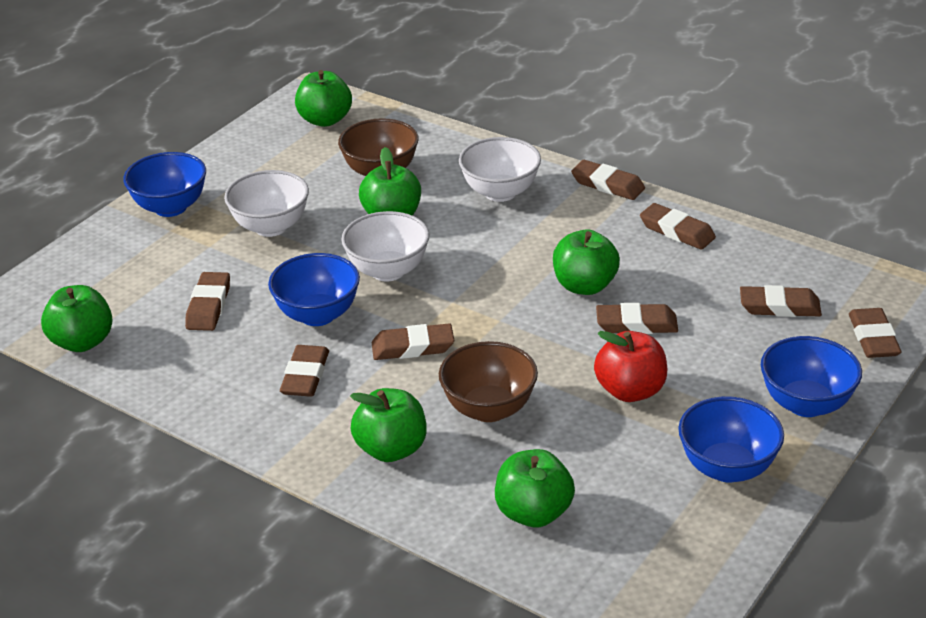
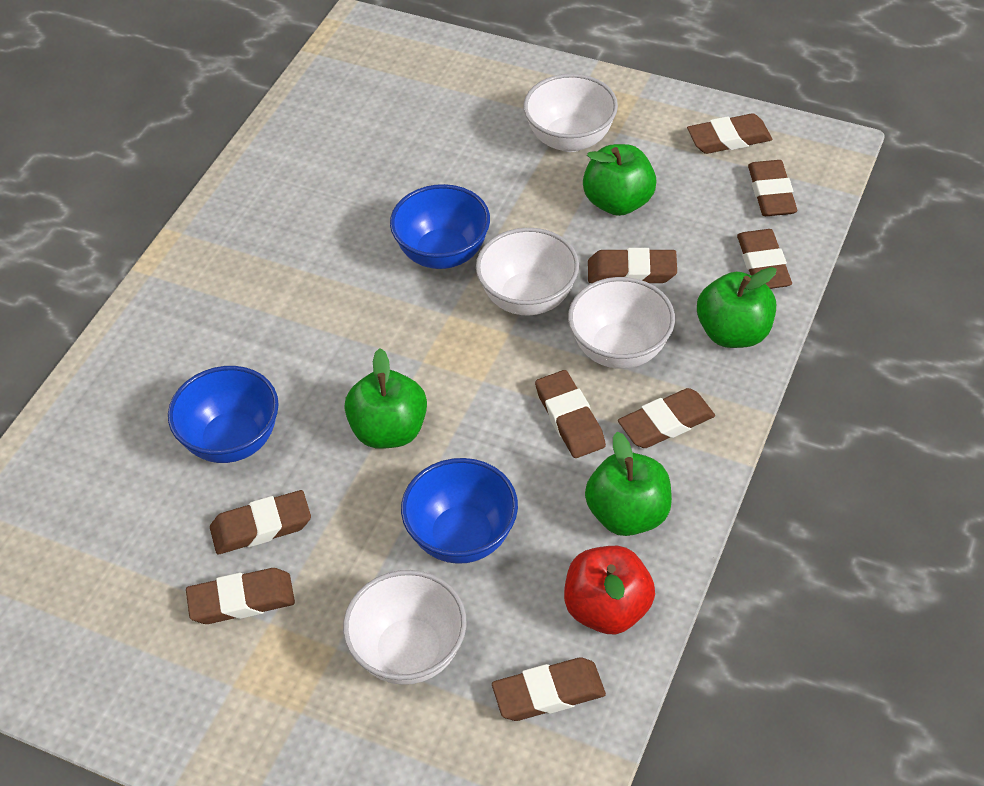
blue bowl: [123,152,206,217] [268,253,360,326] [678,397,784,483] [761,336,862,417] = 4 -> [168,366,279,463] [390,184,490,269] [401,458,518,564] = 3
brown bowl: [338,118,419,176] [439,341,538,422] = 2 -> none = 0
brown eraser: [185,272,230,331] [280,345,329,397] [372,323,454,360] [571,160,645,200] [596,303,678,334] [640,203,716,250] [740,285,822,317] [849,308,901,358] = 8 -> [186,568,295,624] [210,490,311,554] [492,657,606,721] [535,370,606,458] [588,248,677,283] [618,388,715,448] [687,113,772,154] [737,229,792,289] [748,160,797,216] = 9
green apple: [41,285,113,352] [295,70,352,127] [350,388,427,462] [359,147,421,216] [495,449,575,527] [553,230,620,295] = 6 -> [344,348,427,449] [583,144,657,216] [585,432,672,536] [697,267,777,348] = 4
white bowl: [224,170,309,237] [341,211,429,281] [459,137,541,202] = 3 -> [343,570,467,685] [476,228,579,315] [523,74,618,152] [568,277,675,369] = 4

